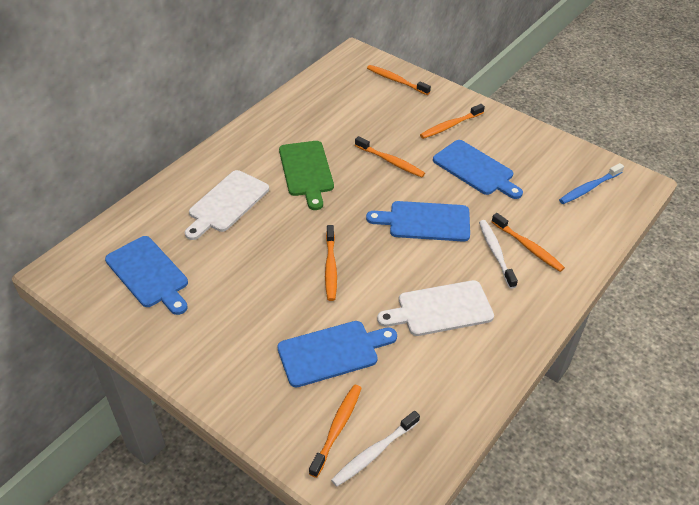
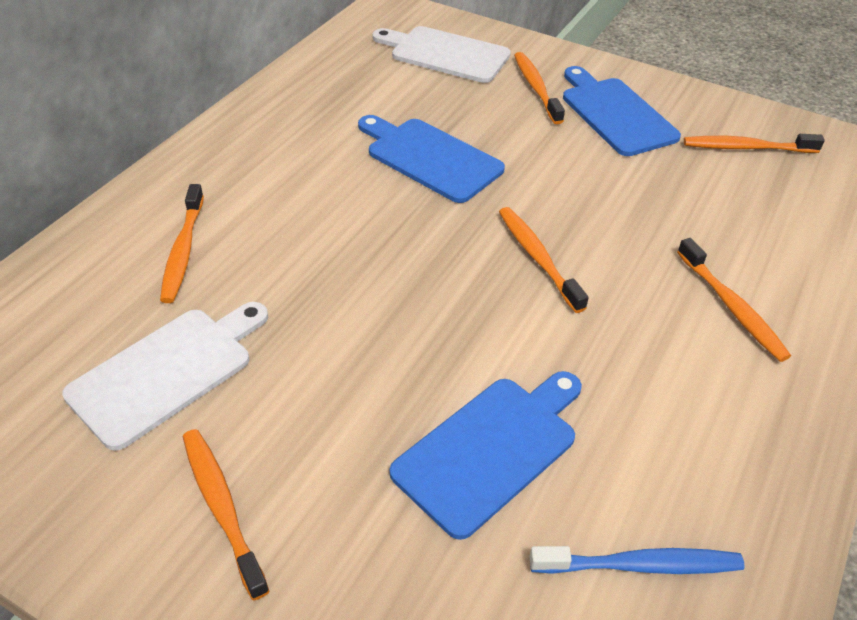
blue cutting board: [105,236,188,315] [277,321,397,387] [366,201,470,242] [433,140,523,199] = 4 -> [358,115,505,203] [390,371,582,540] [563,66,681,156] = 3
green cutting board: [279,141,334,210] = 1 -> none = 0
white toothbrush: [331,411,420,487] [479,220,518,289] = 2 -> none = 0

